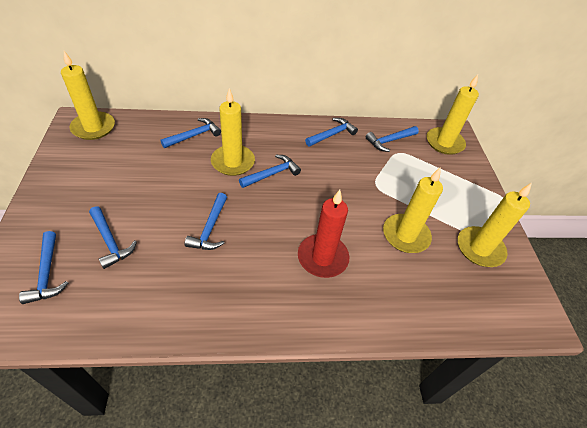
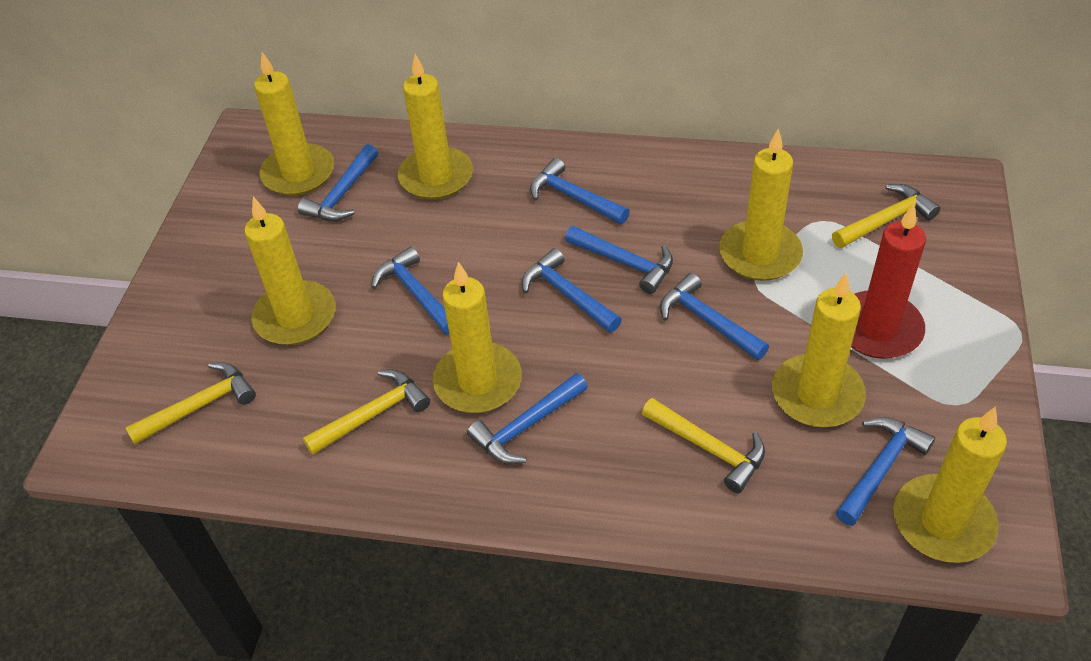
blue hammer: [19,231,68,304] [89,206,137,269] [161,118,221,148] [184,193,227,250] [239,155,301,188] [305,118,358,147] [366,126,419,152] = 7 -> [298,144,378,221] [371,246,449,334] [467,373,588,464] [522,248,622,333] [530,158,630,224] [565,226,673,294] [660,273,769,360] [836,417,935,526] = 8
yellow candle: [61,51,115,140] [211,88,255,176] [383,167,443,253] [427,75,479,155] [458,183,532,267] = 5 -> [244,197,335,345] [254,52,334,196] [398,54,473,200] [433,262,522,413] [719,129,803,281] [772,273,866,427] [893,407,1007,563] = 7
yellow hammer: none = 0 -> [125,362,256,445] [303,370,430,455] [642,398,765,493] [832,184,940,248] = 4

